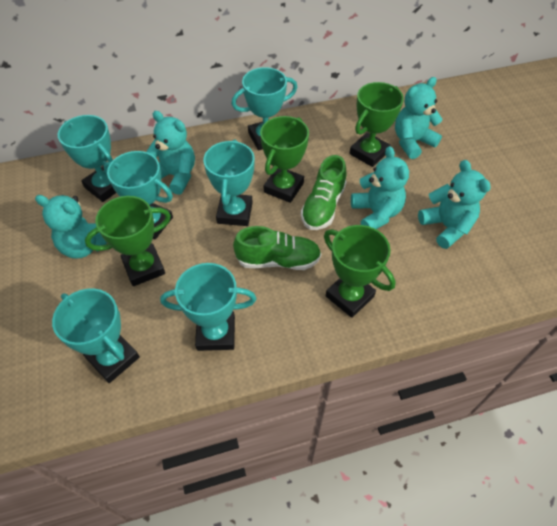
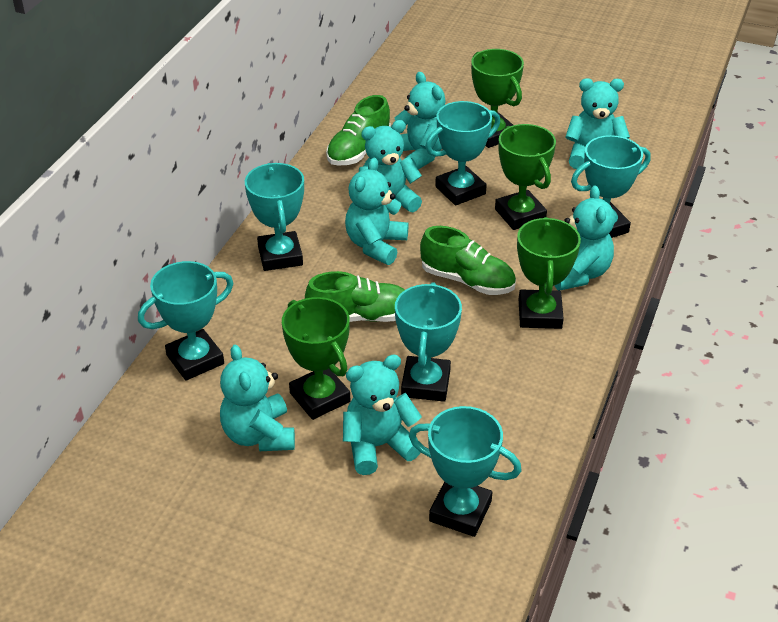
green shoe: [233,226,321,270] [301,155,347,230] = 2 -> [305,271,405,322] [326,95,391,166] [420,226,516,295] = 3
turquoise teddy bear: [35,195,107,259] [146,111,195,195] [351,146,409,229] [395,77,443,159] [418,160,491,249] = 5 -> [220,344,295,451] [343,355,422,475] [345,158,408,265] [359,120,422,212] [395,72,446,169] [555,186,615,291] [565,78,630,169] = 7

